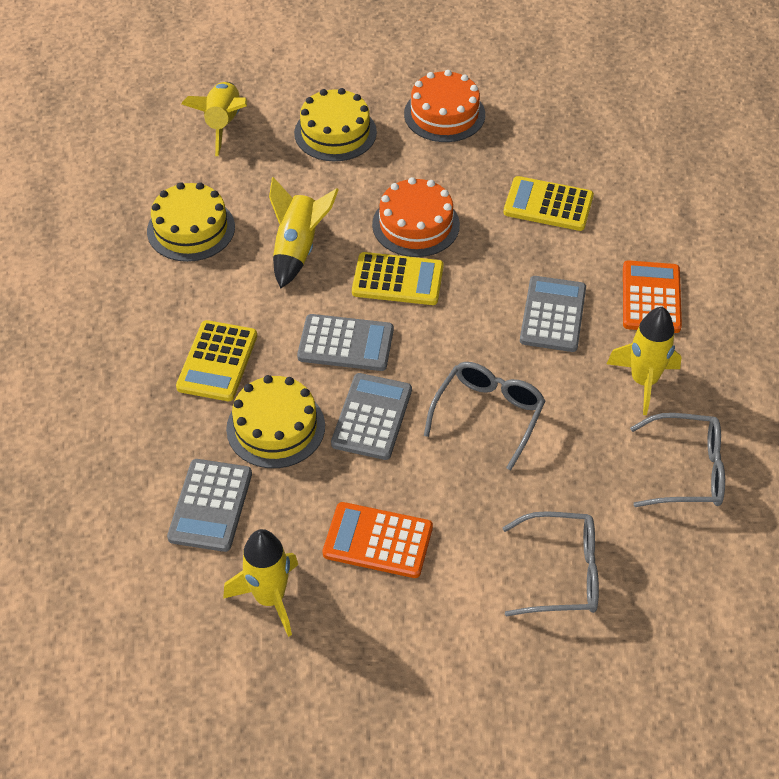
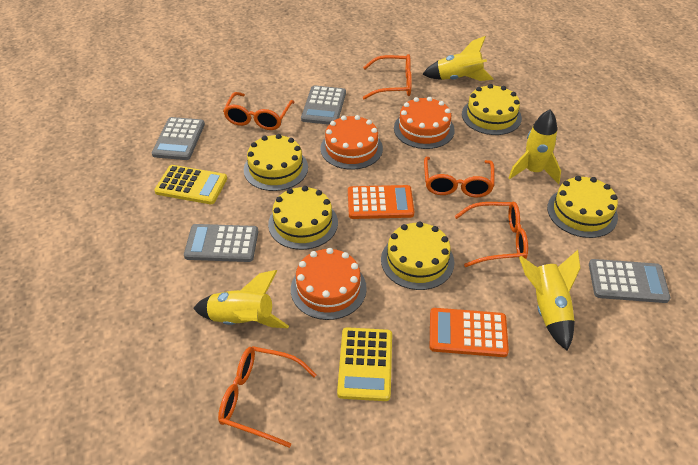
grey glasses: [424,362,545,470] [502,511,599,616] [630,413,725,507] = 3 -> none = 0
orange cake: [372,177,460,257] [404,70,485,142] = 2 -> [291,248,367,320] [320,115,383,170] [394,97,455,149] = 3
orange glasses: none = 0 -> [218,346,317,448] [223,92,295,130] [363,54,412,99] [424,157,495,197] [455,202,528,267] = 5
yellow cake: [147,182,235,262] [226,375,325,468] [294,88,377,161] = 3 -> [244,134,308,191] [268,186,338,250] [381,221,454,290] [462,84,522,135] [547,176,618,238] = 5
yellow calculator: [176,320,257,401] [352,252,444,305] [503,176,594,231] = 3 -> [154,165,227,204] [337,327,392,401] = 2

